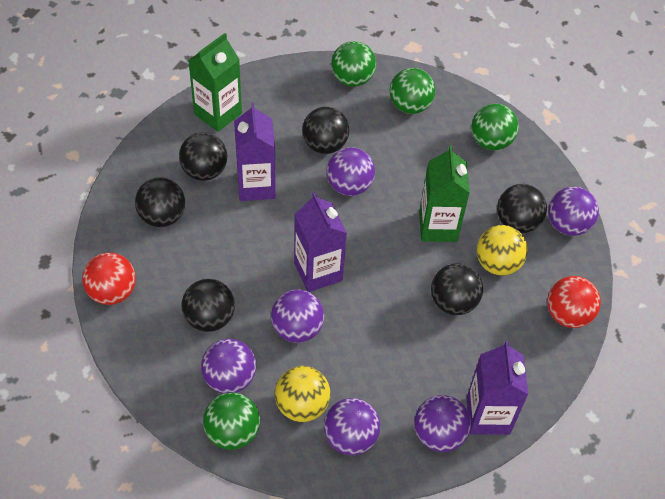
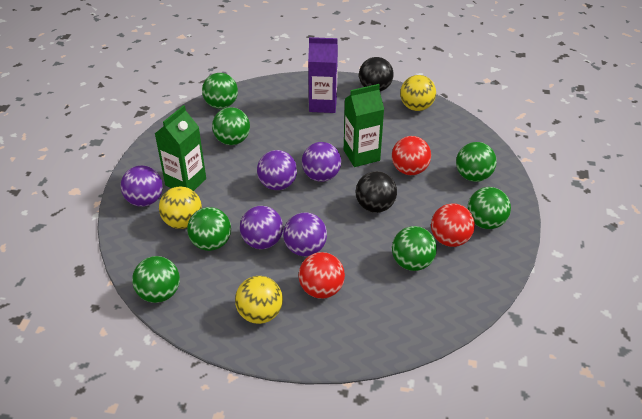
black ball: [135,177,185,227] [179,132,227,181] [182,279,235,332] [302,107,349,154] [431,263,483,315] [497,184,547,233] = 6 -> [356,171,397,213] [359,57,394,92] = 2
green ball: [203,392,260,450] [331,41,376,87] [390,68,435,114] [471,104,519,150] = 4 -> [132,256,180,303] [187,207,231,251] [202,73,238,109] [212,107,250,145] [392,226,437,271] [456,142,497,182] [468,187,511,229] = 7
purple ball: [201,338,256,393] [271,289,324,343] [324,398,380,455] [327,147,375,196] [414,395,471,452] [548,187,599,236] = 6 -> [120,166,163,207] [240,206,283,249] [257,150,297,190] [283,212,327,256] [302,142,341,182] = 5
purple carton: [234,103,276,201] [294,192,347,292] [466,341,528,435] = 3 -> [308,37,338,113] = 1
red ball: [82,252,136,305] [547,276,601,328] = 2 -> [299,252,345,299] [392,136,431,175] [431,203,475,247] = 3
yellow ball: [275,366,330,422] [477,225,528,276] = 2 -> [159,187,202,229] [235,276,283,324] [400,75,436,111] = 3

